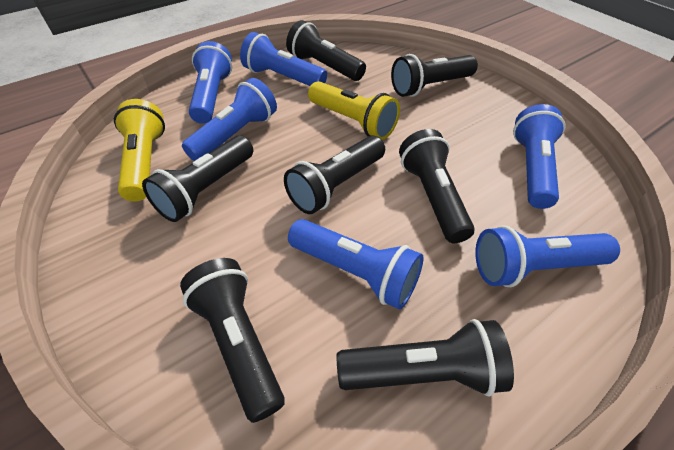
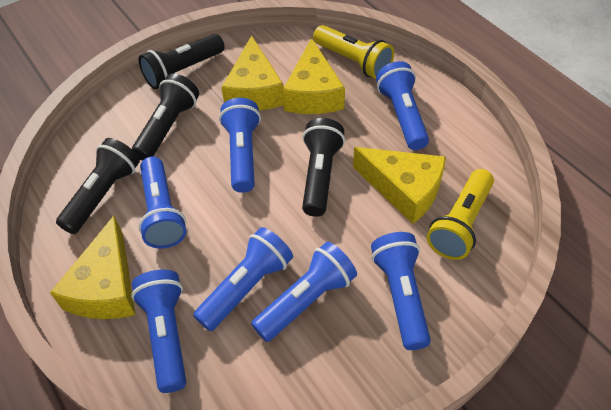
black flashlight: [142,135,253,222] [180,258,285,423] [284,136,385,214] [286,20,366,81] [337,319,514,397] [391,54,478,97] [399,129,475,243] = 7 -> [56,138,140,234] [132,73,199,161] [139,34,225,89] [302,118,345,217] = 4
blue flashlight: [182,78,277,161] [189,41,232,124] [240,32,327,86] [288,219,424,309] [475,225,620,287] [513,104,566,209] = 6 -> [131,270,186,393] [138,157,186,249] [193,227,293,331] [219,98,261,193] [251,242,357,342] [371,232,431,350] [376,61,429,150] = 7
yellow cheese: none = 0 -> [50,216,135,319] [221,35,284,110] [283,38,345,114] [353,147,446,224] = 4

